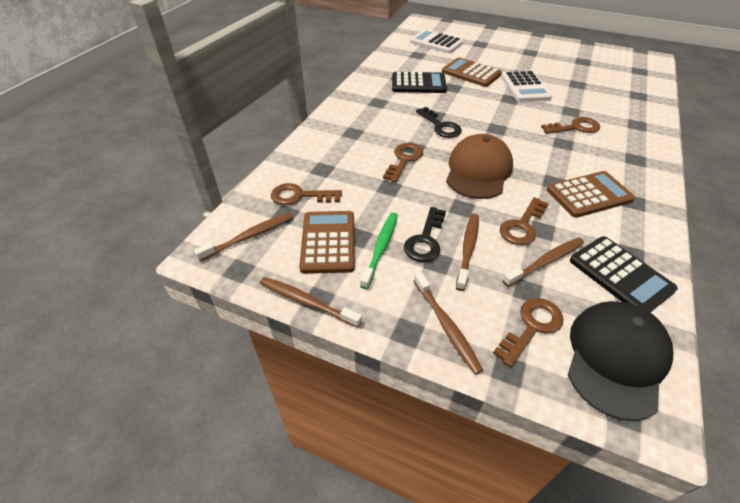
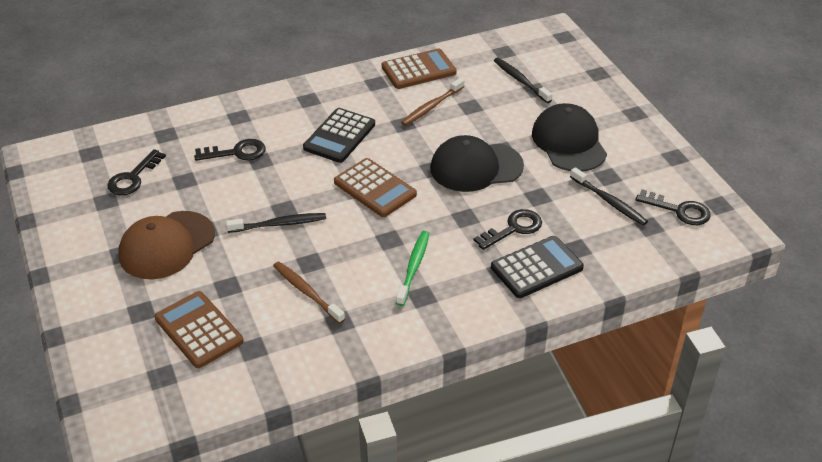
black cap: [568,301,673,421] = 1 -> [430,135,524,192] [532,103,607,171] = 2
black key: [404,207,446,262] [416,107,462,138] = 2 -> [107,149,166,195] [194,139,266,161] [474,209,542,250] [636,189,711,225] = 4
black toothbrush: none = 0 -> [226,213,326,233] [494,58,552,103] [570,167,648,226] = 3
brown key: [271,183,342,205] [383,143,423,182] [493,298,563,367] [500,197,549,245] [541,117,600,134] = 5 -> none = 0
brown toothbrush: [194,213,293,261] [260,277,362,328] [414,272,483,375] [456,213,479,291] [502,237,584,287] = 5 -> [273,261,345,324] [401,78,464,126] = 2
white calculator: [410,30,463,53] [501,71,552,102] = 2 -> none = 0

